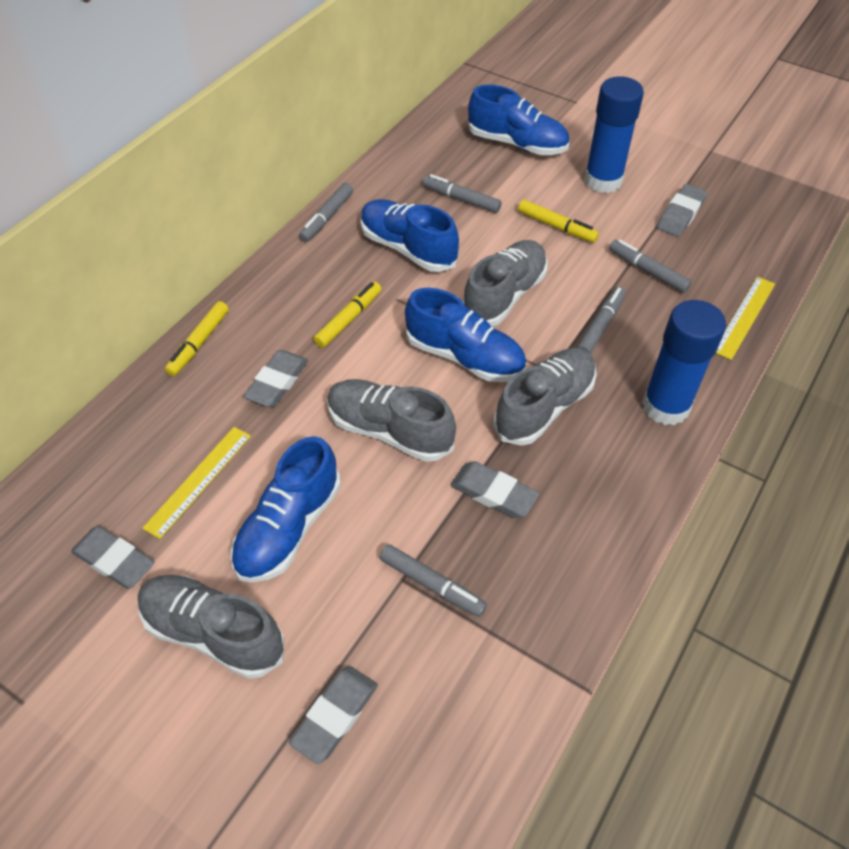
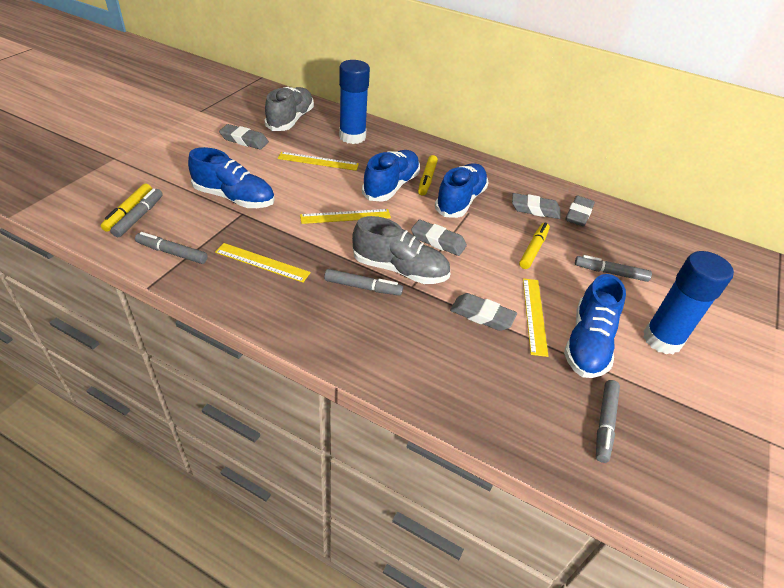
grey shoe: [138,575,284,679] [327,379,456,462] [462,240,548,326] [493,348,597,446] = 4 -> [264,87,314,131] [352,216,450,284] = 2
yellow ruler: [142,427,251,539] [716,277,775,360] = 2 -> [215,243,311,282] [278,152,359,171] [300,209,391,224] [523,278,548,357] = 4

